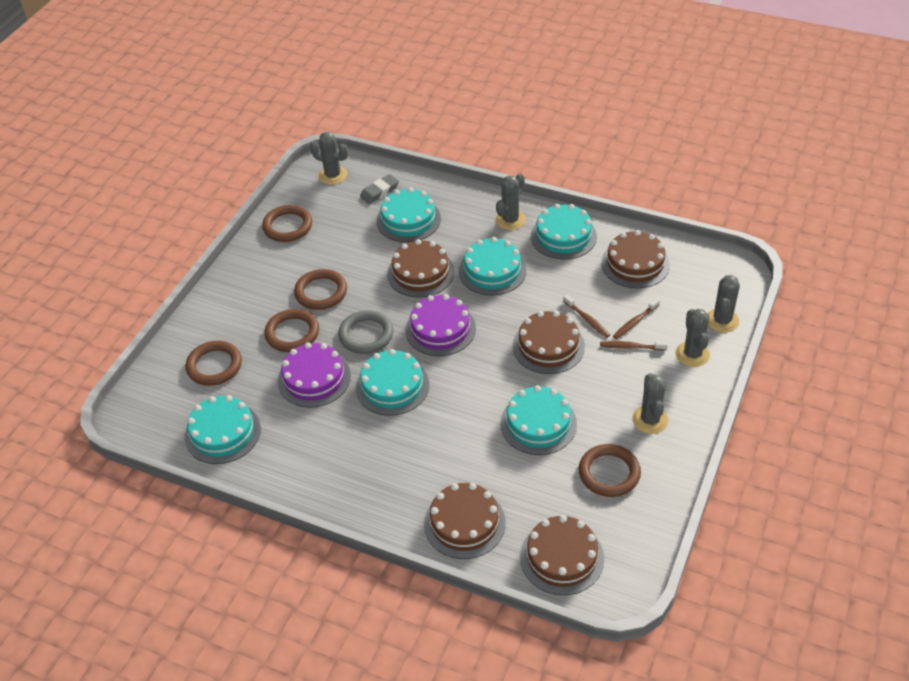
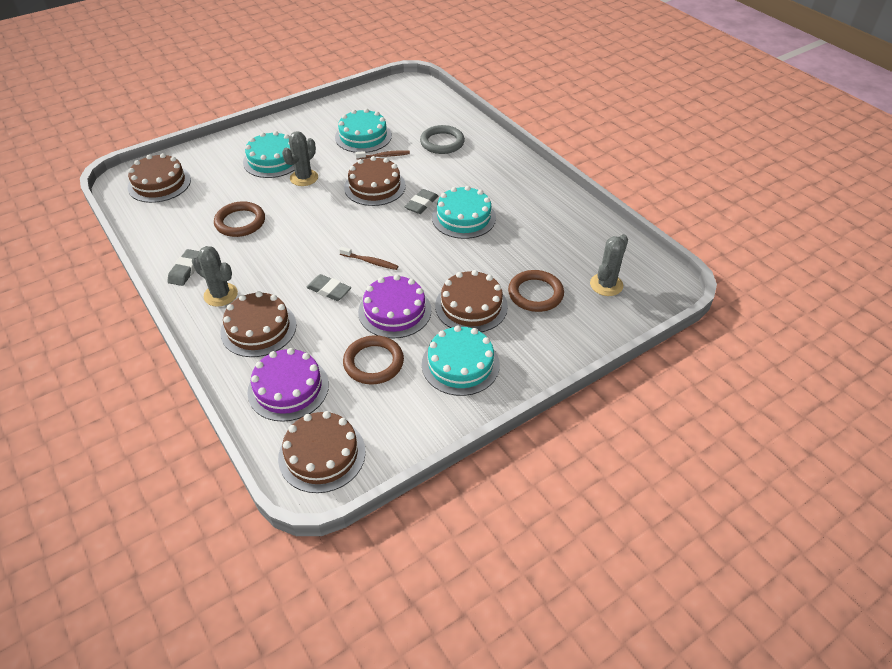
brown ring: [185,341,242,386] [262,205,312,242] [264,309,319,352] [294,269,347,310] [579,444,641,497] = 5 -> [214,201,265,237] [343,335,404,384] [508,270,564,312] = 3
brown toothbrush: [563,294,610,338] [600,341,668,351] [613,298,660,339] = 3 -> [339,247,398,270] [355,150,410,160] = 2
grey cactus: [310,132,348,185] [495,173,526,230] [632,373,669,434] [675,309,710,367] [708,275,740,333] = 5 -> [192,246,238,307] [282,131,318,186] [590,234,628,296] = 3
grey eraser: [360,174,399,204] = 1 -> [168,249,199,286] [306,274,351,301] [405,189,438,214] = 3
turquoise cake: [185,395,261,464] [356,349,429,416] [377,188,441,242] [459,237,526,295] [500,385,577,455] [531,204,597,259] = 6 -> [243,131,295,178] [335,108,392,153] [422,325,500,396] [432,186,496,239] = 4

